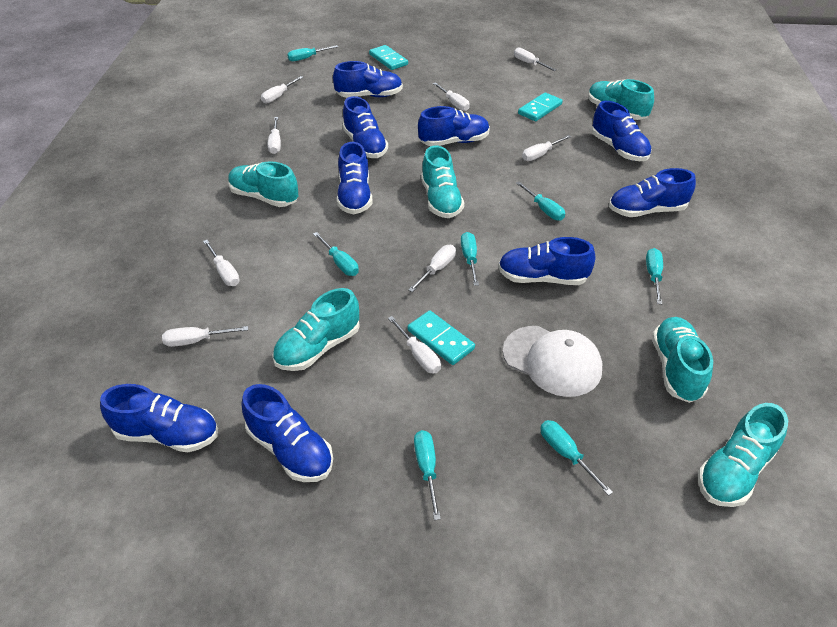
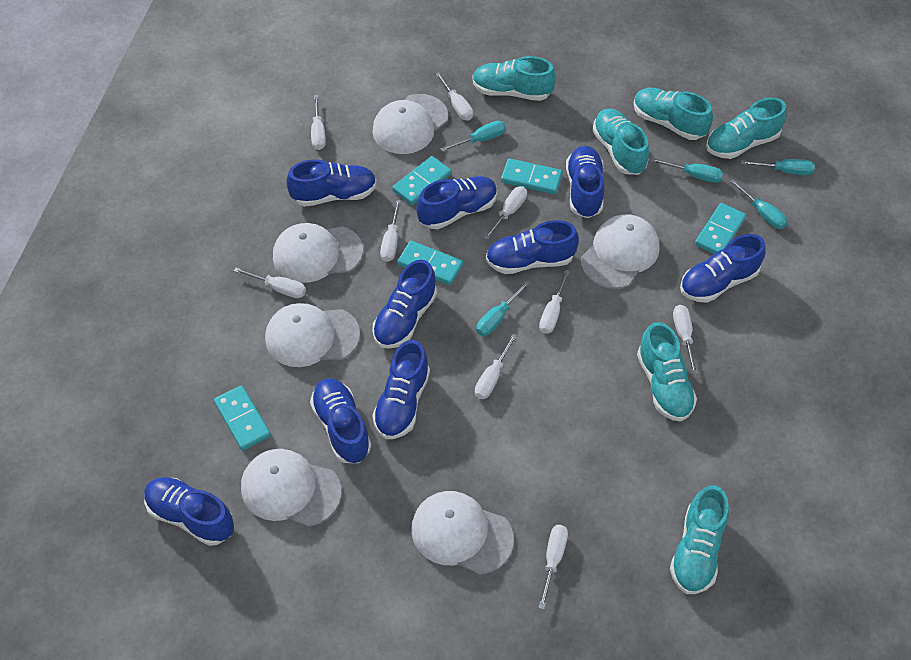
turquoise domino: [369,45,408,70] [407,310,475,365] [518,92,563,121] = 3 -> [214,385,271,450] [392,156,451,205] [397,241,463,285] [501,158,563,194] [695,203,746,254] = 5
turquoise screwdriver: [287,45,338,61] [313,232,359,276] [414,430,441,520] [461,232,479,286] [516,182,565,221] [540,420,613,496] [646,248,663,304] = 7 -> [440,121,506,152] [476,281,530,336] [651,158,723,183] [730,179,788,229] [741,159,815,175] = 5
white cap: [503,326,602,397] = 1 -> [241,449,342,527] [265,303,360,367] [273,223,363,283] [372,94,448,154] [411,491,514,575] [581,215,660,289] = 6

